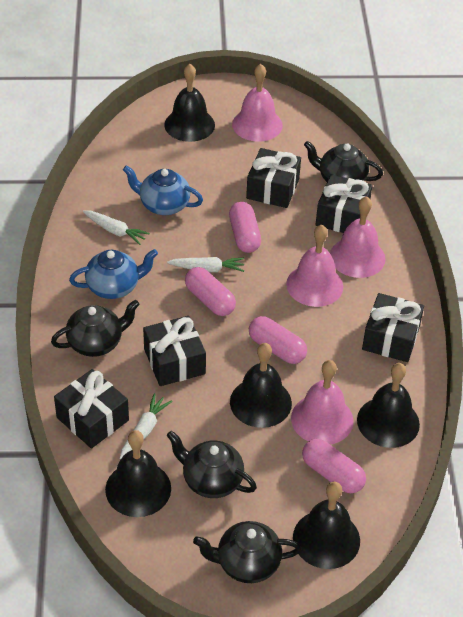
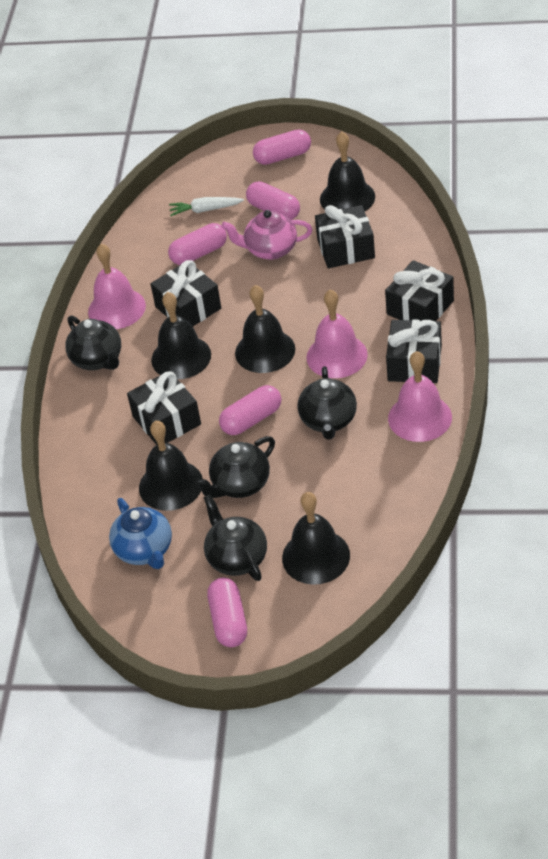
blue teapot: [69,249,158,299] [123,165,203,215] = 2 -> [109,498,172,569] = 1
pink bell: [232,64,283,142] [286,224,343,307] [291,360,354,445] [330,196,386,278] = 4 -> [88,244,146,329] [306,290,368,378] [388,351,452,442] = 3
pink capsule: [185,267,236,316] [229,202,261,253] [249,316,307,364] [302,439,366,493] = 4 -> [168,223,227,265] [207,578,247,647] [219,385,281,435] [246,181,300,220] [253,129,311,165] = 5
pink teapot: none = 0 -> [221,210,312,260] = 1
white carrot: [83,210,150,245] [120,393,173,459] [167,257,244,272] = 3 -> [169,197,244,216] = 1

